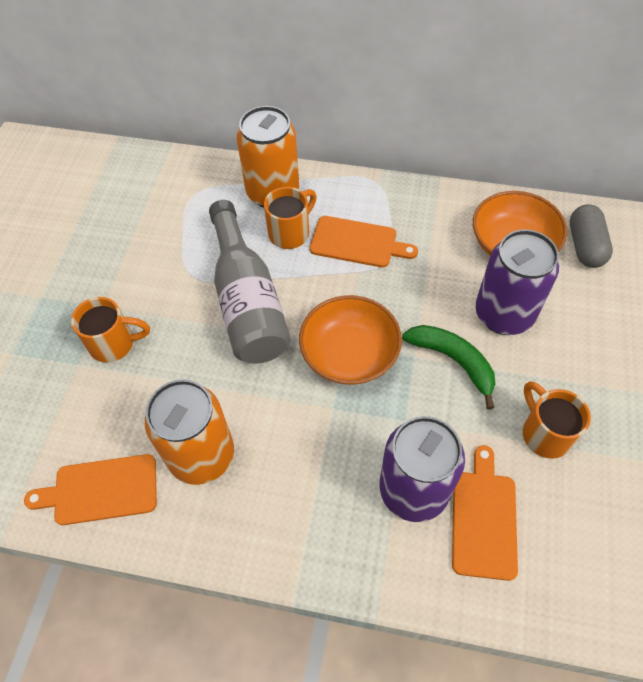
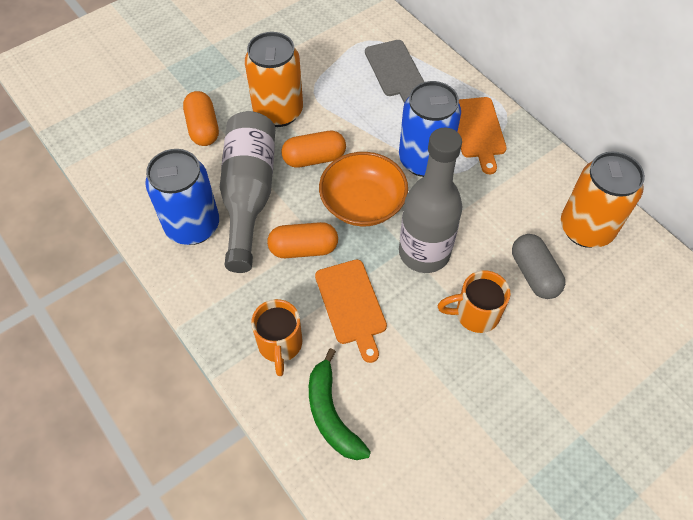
blue can: none = 0 -> [145,149,219,245] [399,81,461,177] = 2
grey bottle: [209,200,291,364] = 1 -> [220,111,275,273] [399,128,462,273] = 2
grey cutting board: none = 0 -> [365,40,424,103] = 1
orange bowl: [299,295,402,385] [473,191,567,256] = 2 -> [319,152,408,226] = 1
orange capsule: none = 0 -> [183,91,219,146] [267,222,338,258] [281,131,346,168] = 3
orange cutting board: [24,454,157,525] [310,216,418,268] [452,445,518,581] = 3 -> [315,259,387,363] [457,97,507,174] = 2
orange mug: [71,297,150,362] [264,187,317,249] [523,381,591,459] = 3 -> [251,299,302,376] [437,270,510,333] = 2
purple can: [379,416,465,522] [475,230,559,335] = 2 -> none = 0

